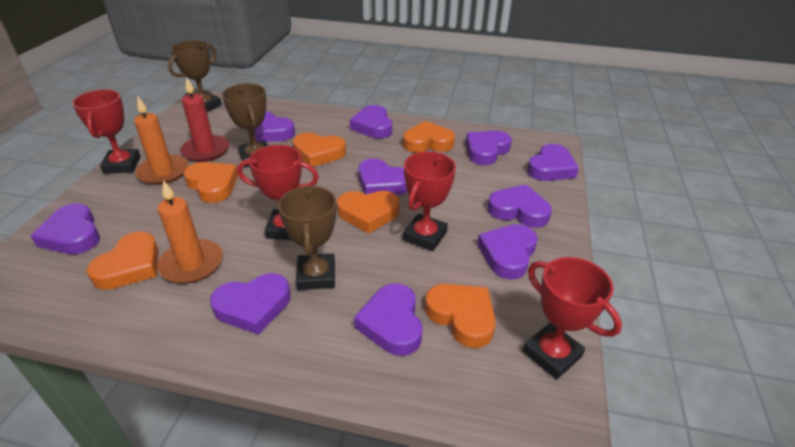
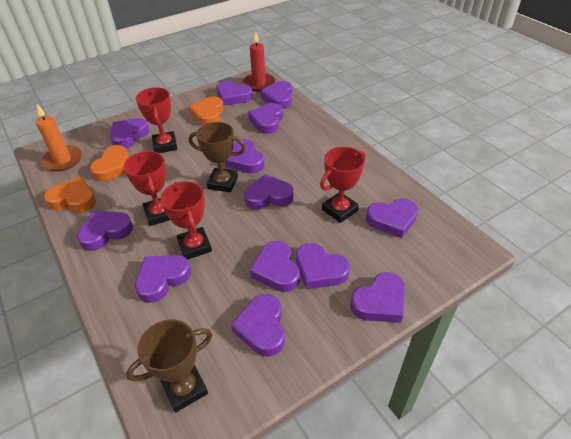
brown trophy: [168,40,222,112] [222,83,268,167] [278,185,337,290] = 3 -> [126,319,213,413] [189,122,246,192] = 2
orange candle: [134,97,188,185] [158,180,223,284] = 2 -> [36,104,82,171] = 1
orange heart: [87,231,159,290] [183,162,238,203] [293,133,346,167] [337,191,400,234] [403,121,455,153] [425,284,496,348] = 6 -> [44,177,96,212] [90,145,129,181] [189,97,224,126] = 3
purple heart: [31,204,100,254] [210,273,291,335] [254,111,295,142] [350,105,392,139] [354,283,422,356] [358,159,408,195] [466,131,512,165] [477,224,537,280] [488,185,552,228] [527,144,579,181] = 10 -> [77,210,133,251] [110,118,150,148] [135,255,191,303] [217,80,252,106] [224,139,265,173] [231,294,285,357] [244,174,293,210] [248,103,283,134] [250,241,300,292] [260,81,292,109] [296,243,350,289] [350,272,405,323] [366,199,419,238] = 13

